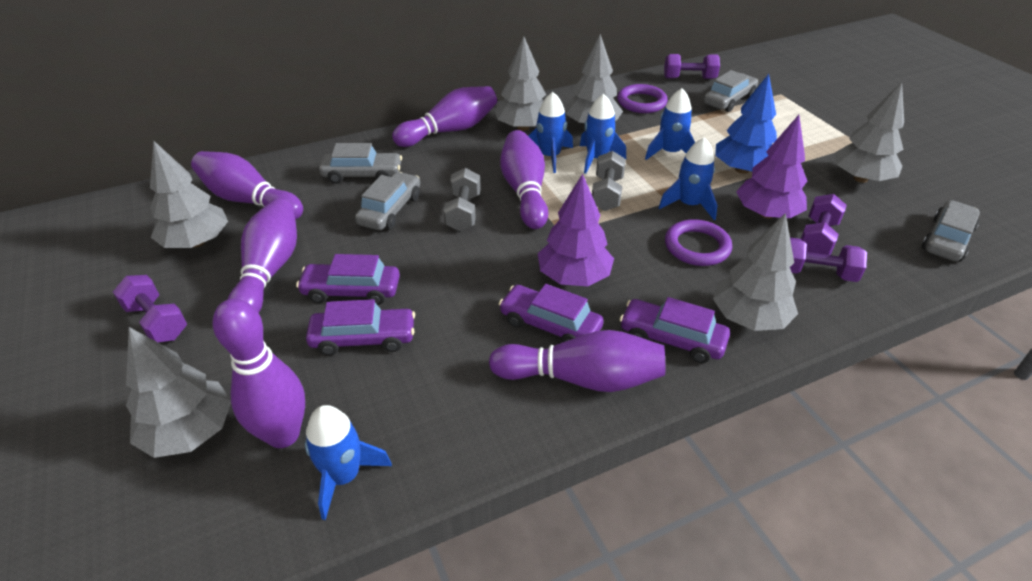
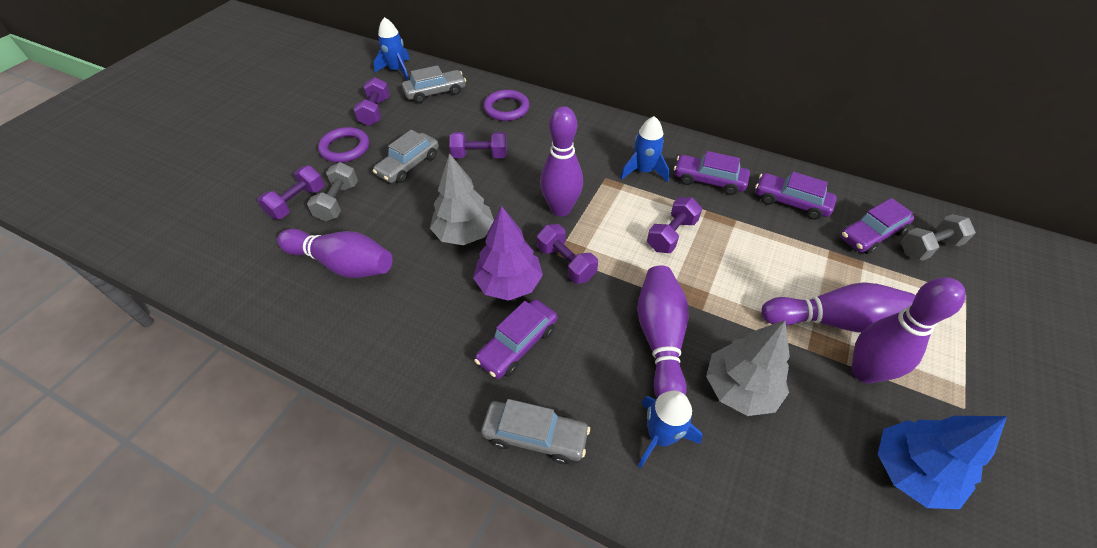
blue rocket: [305,405,392,520] [528,92,573,173] [580,94,626,174] [645,88,695,160] [659,137,717,220] = 5 -> [374,17,410,81] [620,116,669,182] [638,391,702,468] = 3
grey car: [319,143,402,184] [355,172,420,230] [704,70,758,112] [922,200,980,262] = 4 -> [373,130,439,183] [402,65,466,103] [481,399,590,464] = 3
grey tree: [126,327,231,458] [150,141,228,248] [494,36,546,131] [566,34,623,123] [713,213,798,331] [834,82,904,183] = 6 -> [430,153,494,245] [706,320,790,416] = 2
purple bowling pin: [191,151,303,219] [213,299,305,448] [228,199,297,313] [392,86,497,147] [489,330,665,392] [500,130,548,229] = 6 -> [277,229,393,278] [540,106,583,216] [637,265,689,398] [761,282,915,332] [851,277,966,384] = 5
purple dumbbell: [113,275,187,342] [664,54,720,79] [790,237,867,282] [801,194,847,255] = 4 -> [257,166,324,219] [354,77,390,126] [449,132,507,158] [537,224,598,284] [647,197,702,253] = 5
purple tree: [538,174,614,286] [736,115,807,219] = 2 -> [473,206,543,301] = 1

